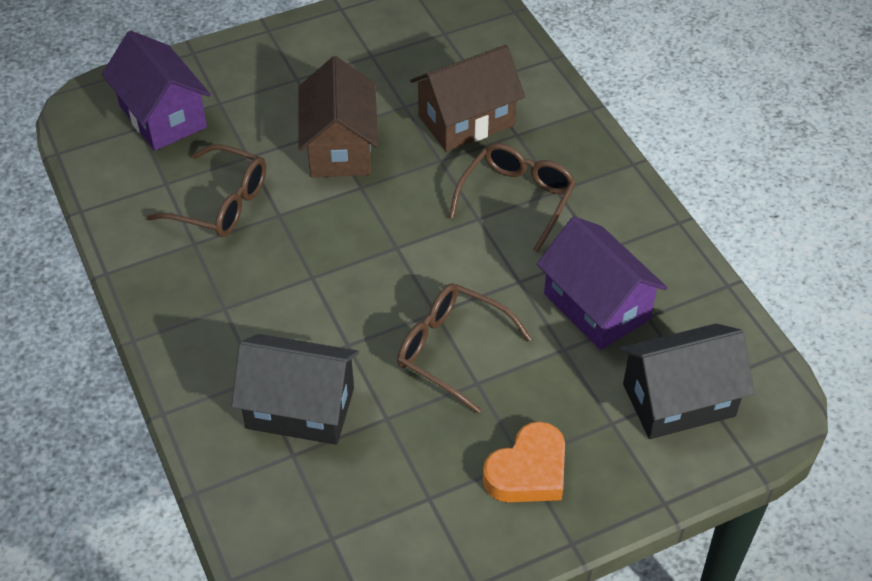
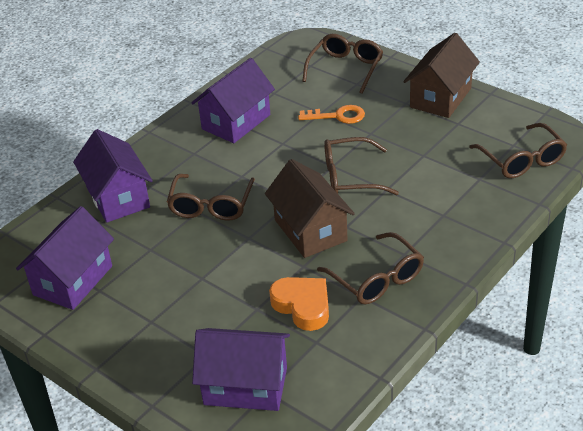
black house: [231,334,359,445] [620,324,755,439] = 2 -> none = 0
brown glasses: [147,144,266,237] [397,283,532,413] [449,143,576,253] = 3 -> [167,174,255,221] [302,34,383,94] [317,232,424,304] [324,137,399,195] [469,123,567,178] = 5
orange key: none = 0 -> [298,105,365,124] = 1
purple house: [102,31,211,151] [537,216,667,350] = 2 -> [16,206,114,310] [73,129,153,223] [192,58,275,143] [192,328,290,411] = 4

